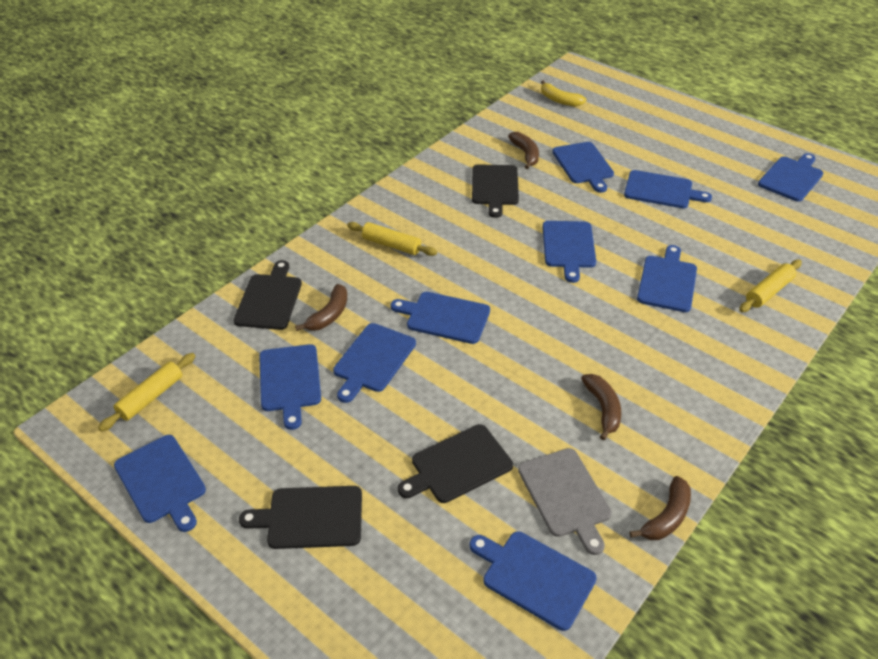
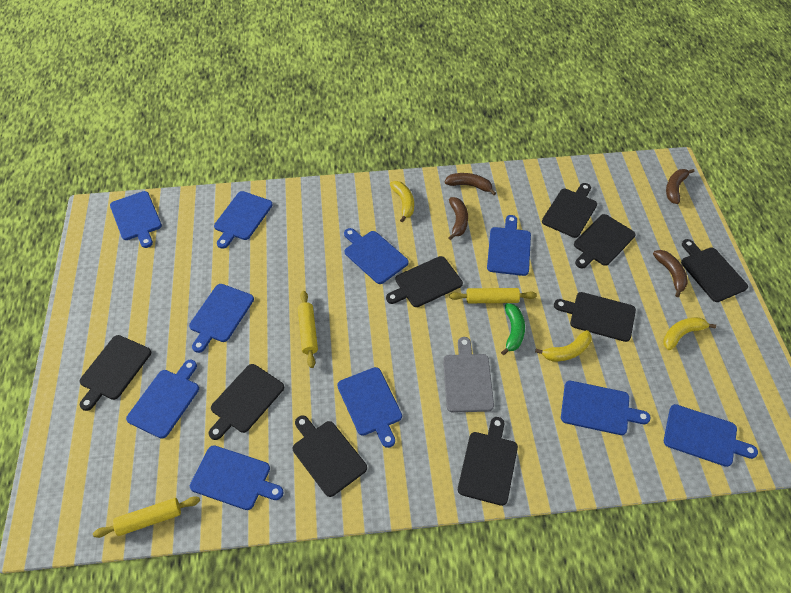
black cutting board: [234,260,302,330] [239,486,362,549] [398,424,513,503] [472,164,519,218] = 4 -> [79,335,151,411] [208,364,284,440] [293,415,367,497] [386,256,463,307] [458,417,518,506] [542,183,597,238] [554,292,636,342] [574,214,636,269] [681,239,748,302] = 9
green banana: none = 0 -> [501,303,525,355] = 1
yellow banana: [541,80,587,106] = 1 -> [390,181,414,223] [535,330,592,361] [663,317,716,350] = 3

